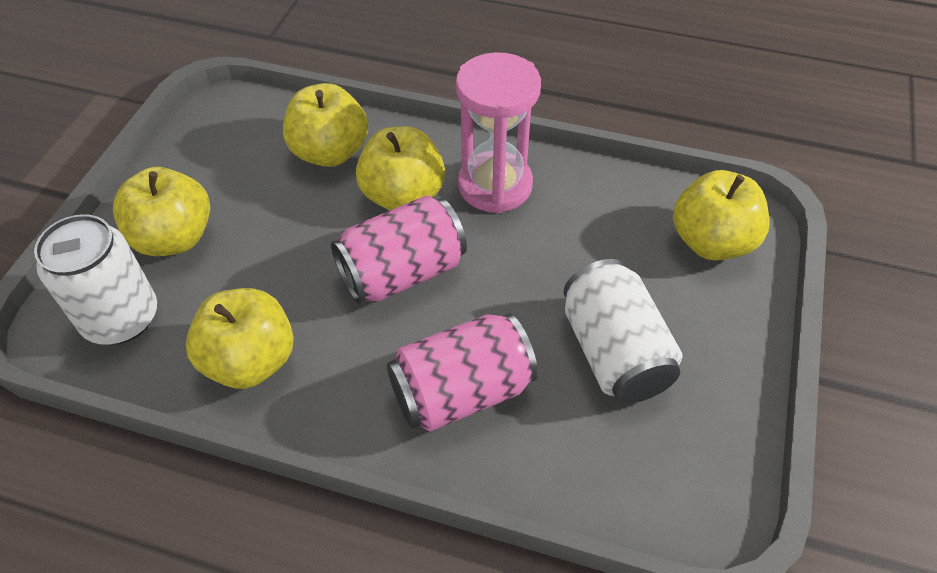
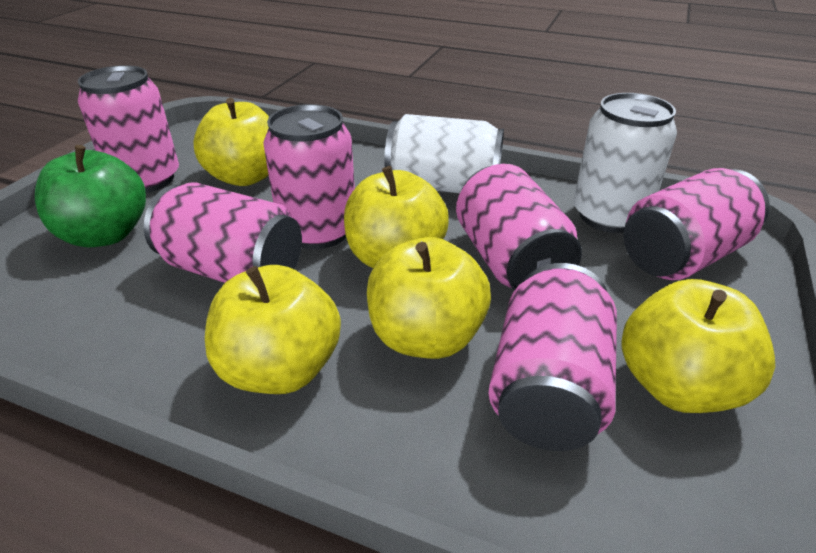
green apple: none = 0 -> [35,145,146,247] = 1
pink can: [331,195,467,303] [387,313,538,432] = 2 -> [78,65,179,193] [144,182,302,283] [263,104,355,249] [456,164,582,290] [488,263,617,451] [623,168,770,280] = 6
pink hourglass: [456,52,541,214] = 1 -> none = 0

